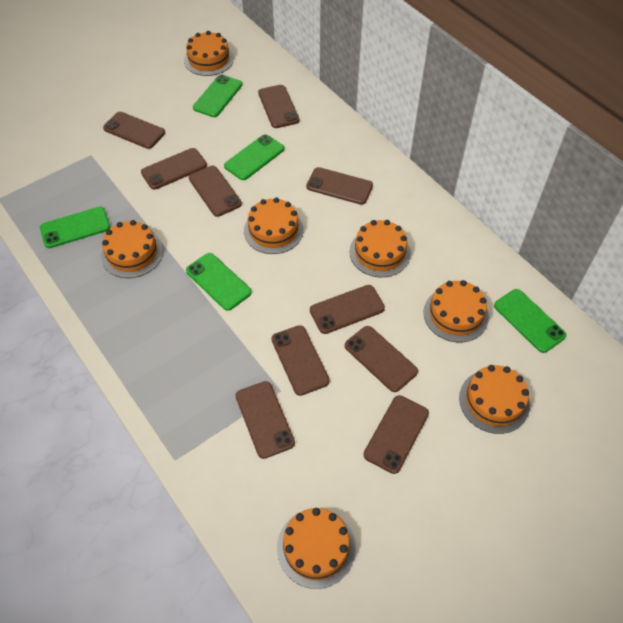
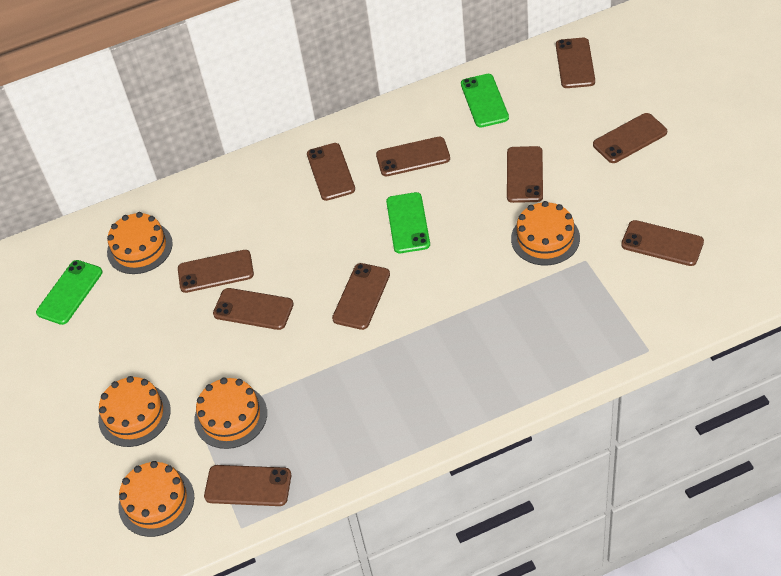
green phone: [40,207,110,248] [186,253,252,311] [193,75,242,117] [224,134,284,180] [494,289,566,353] = 5 -> [36,260,102,325] [386,192,430,253] [461,74,509,128] = 3
orange cake: [101,220,163,278] [184,31,234,76] [244,197,304,254] [277,508,355,589] [349,220,411,277] [424,280,489,342] [459,365,530,434] = 7 -> [98,376,171,447] [107,212,173,274] [118,461,194,537] [194,377,267,449] [511,201,580,265] = 5

